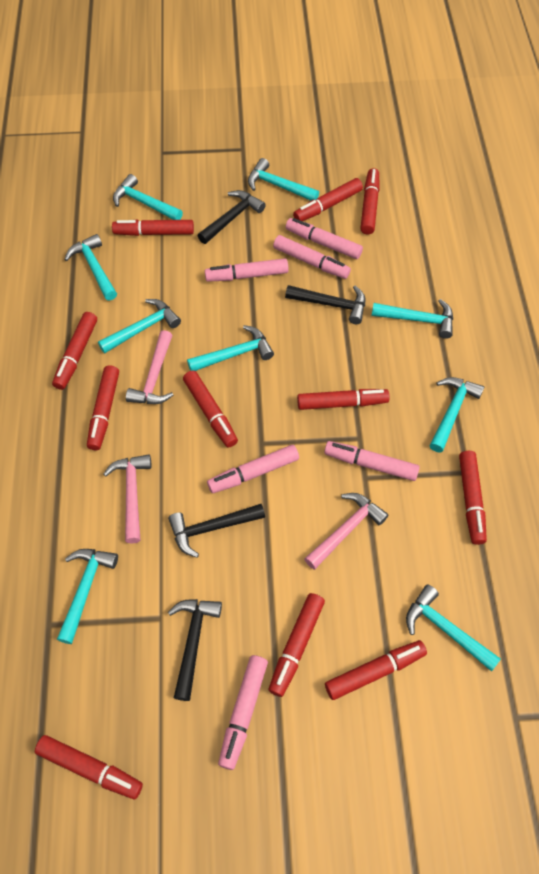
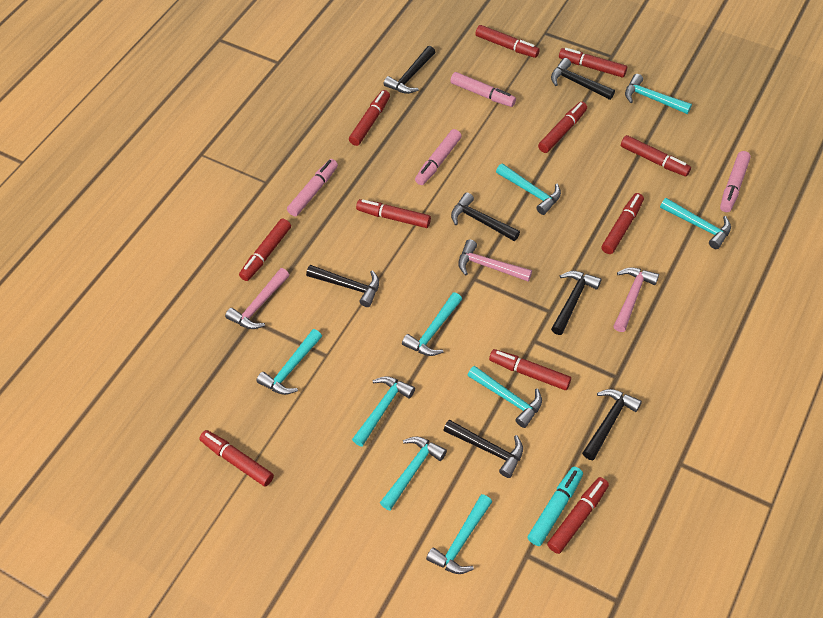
black hammer: [168,504,265,558] [168,599,222,701] [198,190,266,244] [285,285,365,324] = 4 -> [306,265,379,307] [384,46,435,94] [443,420,523,478] [451,192,520,241] [551,58,615,100] [551,271,601,335] [582,389,642,460] = 7
pink marker: [205,258,289,282] [207,445,299,493] [218,655,268,770] [273,235,351,279] [286,218,363,259] [324,441,420,481] = 6 -> [287,159,338,216] [415,129,462,185] [450,72,516,107] [720,151,751,212] = 4
turquoise marker: none = 0 -> [527,467,583,546] = 1

